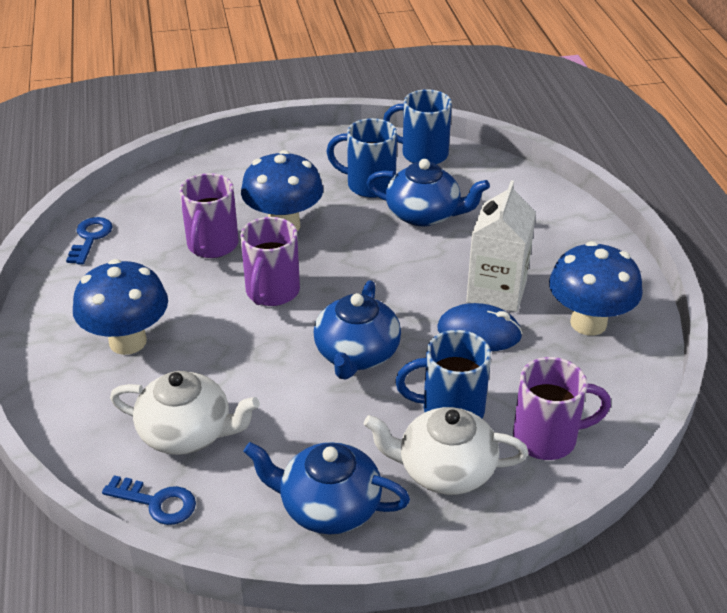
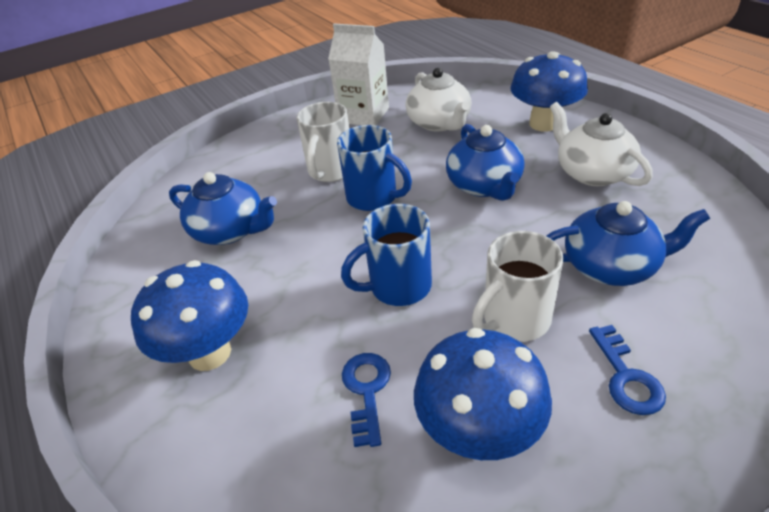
blue mouse: [437,303,523,351] = 1 -> none = 0
blue mug: [326,118,397,198] [383,89,452,164] [395,330,491,418] = 3 -> [337,125,412,211] [341,204,432,306] = 2
purple mug: [180,173,239,258] [241,217,300,306] [513,357,611,460] = 3 -> none = 0
white mug: none = 0 -> [297,102,349,182] [472,231,564,342] = 2

